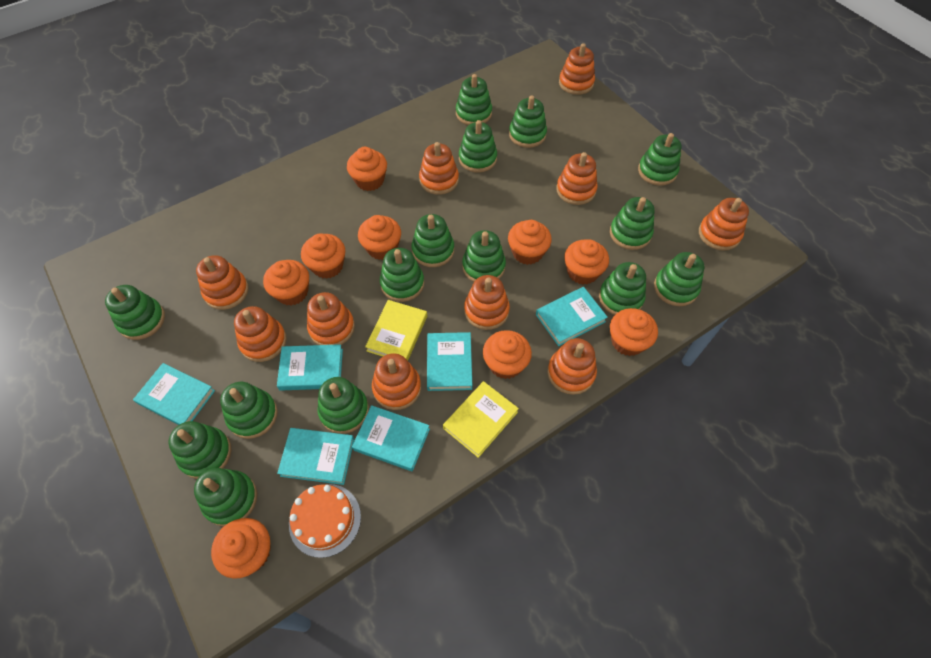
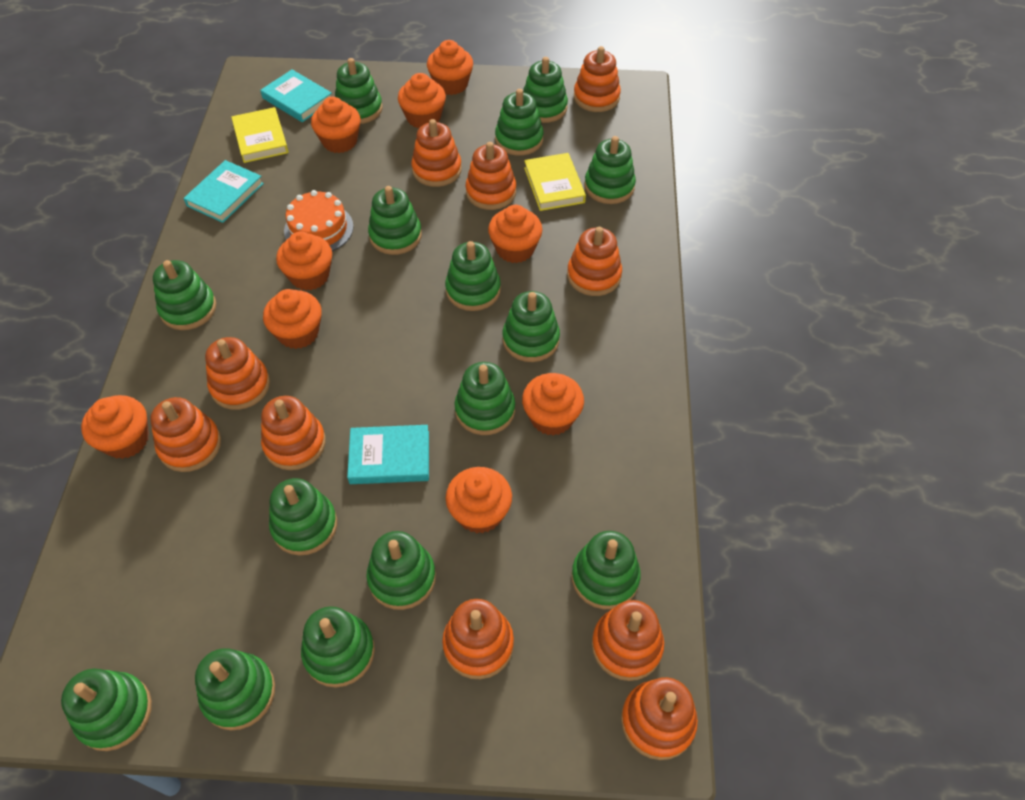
turquoise book: [133,363,215,425] [277,344,343,391] [277,428,354,485] [352,405,430,471] [427,332,472,391] [536,287,608,346] = 6 -> [183,160,264,223] [260,70,332,122] [347,425,429,484] = 3

